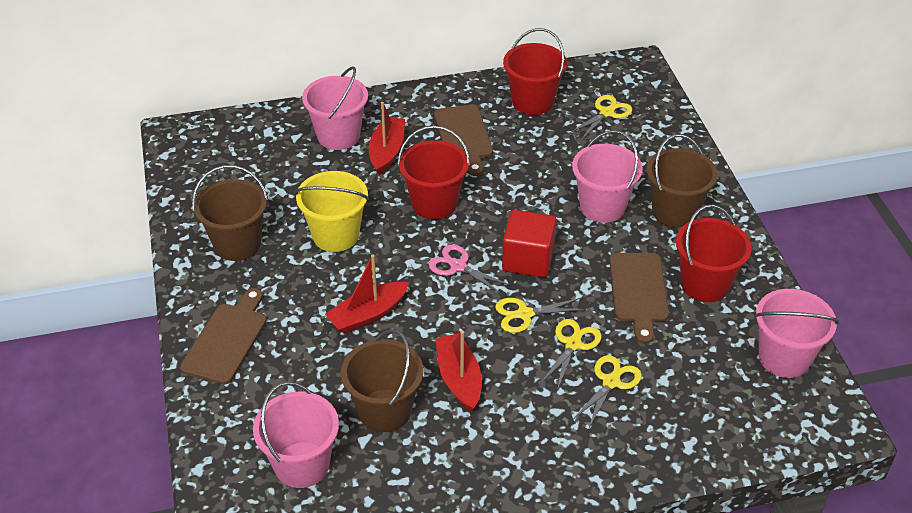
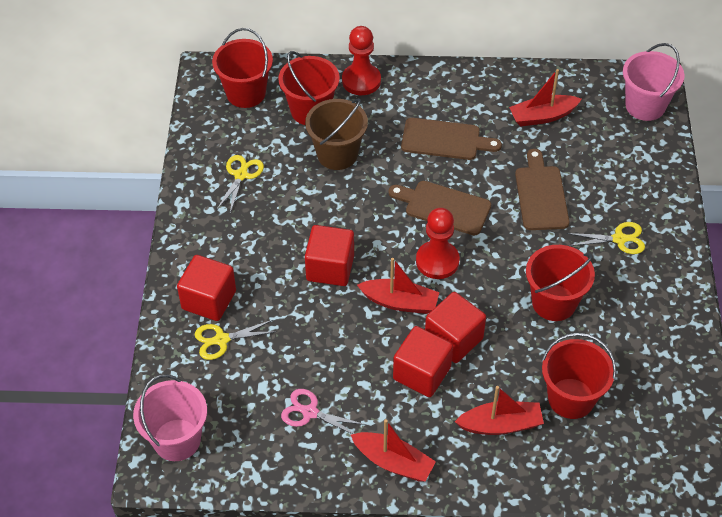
brown bucket: [192,165,268,261] [341,329,423,432] [647,134,718,228] = 3 -> [305,98,368,170] = 1
pink bucket: [253,382,339,488] [302,66,368,150] [572,130,643,223] [754,289,839,378] = 4 -> [133,374,207,461] [623,43,685,121] = 2
red boat: [325,254,409,334] [369,102,405,175] [435,331,482,412] = 3 -> [351,419,436,482] [357,258,439,314] [455,386,544,435] [509,69,582,127] = 4
red bucket: [398,126,470,219] [503,28,567,115] [676,204,752,302] = 3 -> [212,28,273,108] [278,51,340,125] [526,245,595,321] [542,333,616,419] = 4
red cube: [502,210,557,278] = 1 -> [177,255,236,321] [305,225,354,286] [393,326,453,397] [425,292,486,363] = 4
red pawn: none = 0 -> [342,26,381,95] [416,208,460,279] = 2
yellow bucket: [295,171,369,252] = 1 -> none = 0
yellow scissors: [495,298,586,333] [541,319,601,390] [570,95,632,140] [573,355,642,427] = 4 -> [195,320,277,360] [216,155,264,213] [567,222,645,254] = 3

